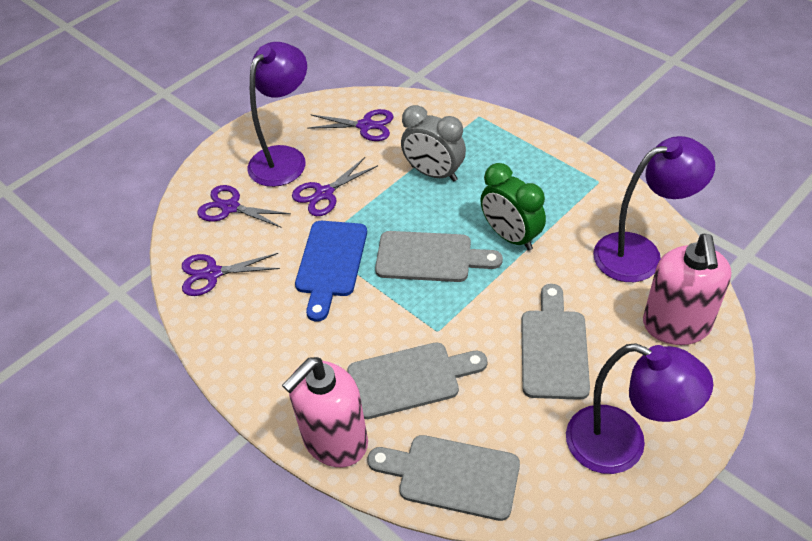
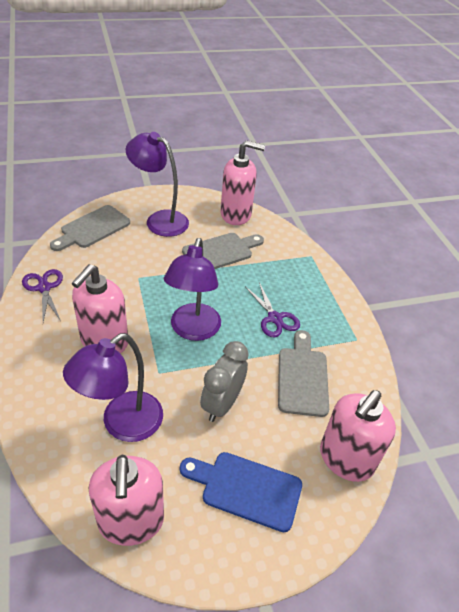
green clock: [480,163,546,251] = 1 -> none = 0
grey cutting board: [347,342,487,419] [367,435,520,521] [375,231,503,282] [521,284,590,400] = 4 -> [50,205,130,251] [182,233,264,269] [278,330,329,417] = 3
pink soap dispenser: [282,357,368,467] [643,234,731,345] = 2 -> [72,264,128,354] [89,455,164,546] [221,140,265,225] [320,390,396,482] = 4
purple scissors: [182,253,280,296] [197,185,291,228] [292,157,378,216] [307,109,394,141] = 4 -> [22,269,63,322] [246,282,300,337] = 2

